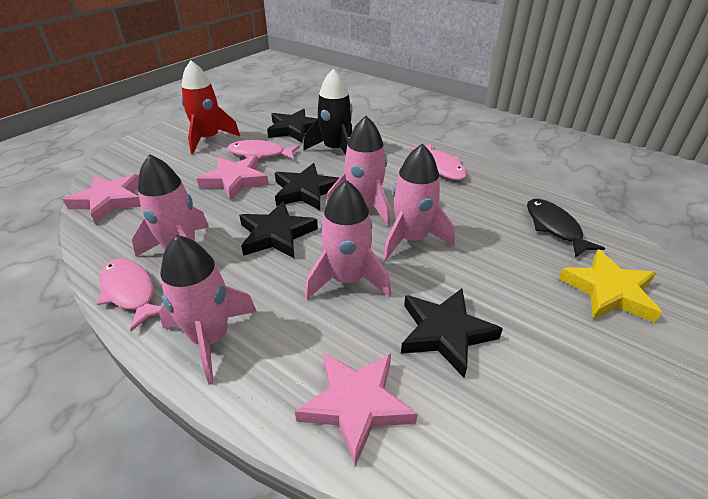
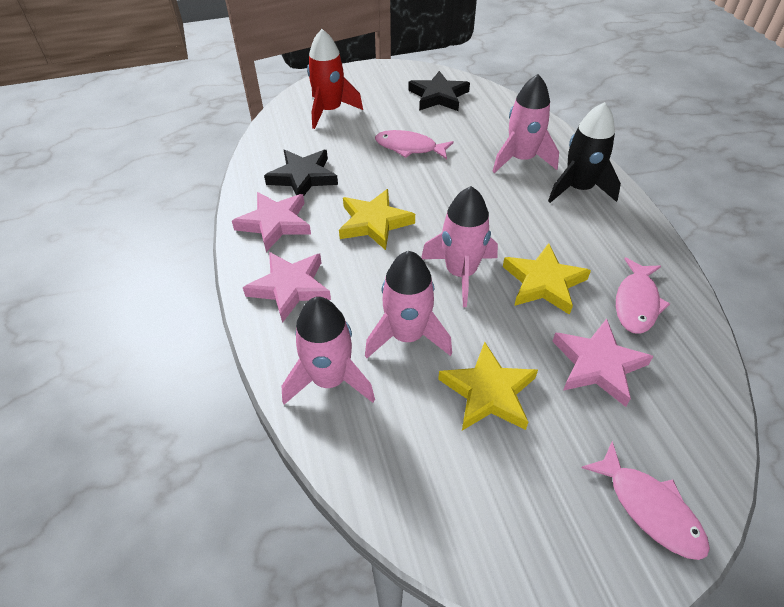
black fish: [527,199,605,258] = 1 -> none = 0
black star: [239,201,318,259] [267,109,317,143] [275,163,339,210] [401,288,503,378] = 4 -> [264,150,338,196] [408,71,470,111] = 2
pink rocket: [132,154,209,257] [159,235,257,385] [305,180,391,299] [326,116,391,226] [383,144,455,261] = 5 -> [282,297,375,404] [365,251,452,358] [421,186,498,307] [492,74,559,173] = 4
yellow star: [558,249,663,323] = 1 -> [339,189,415,250] [438,342,538,431] [503,243,591,315] = 3

